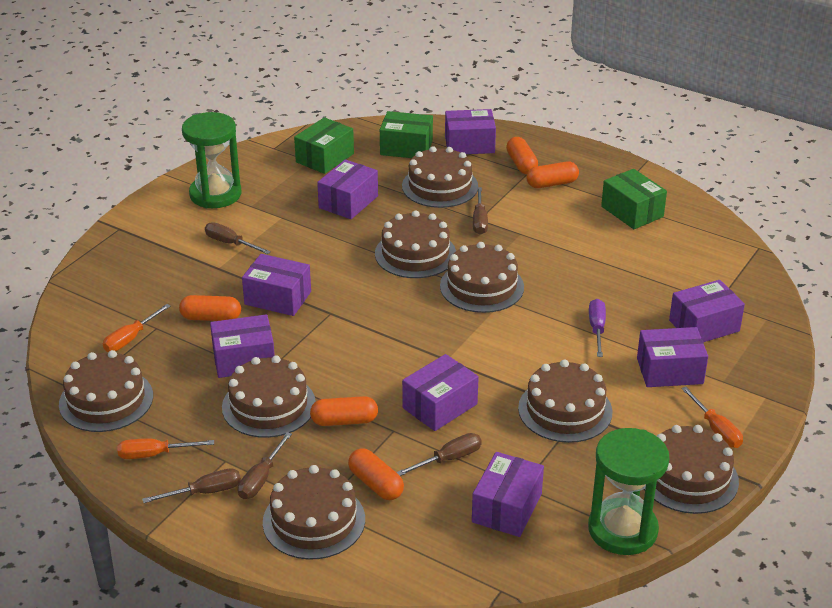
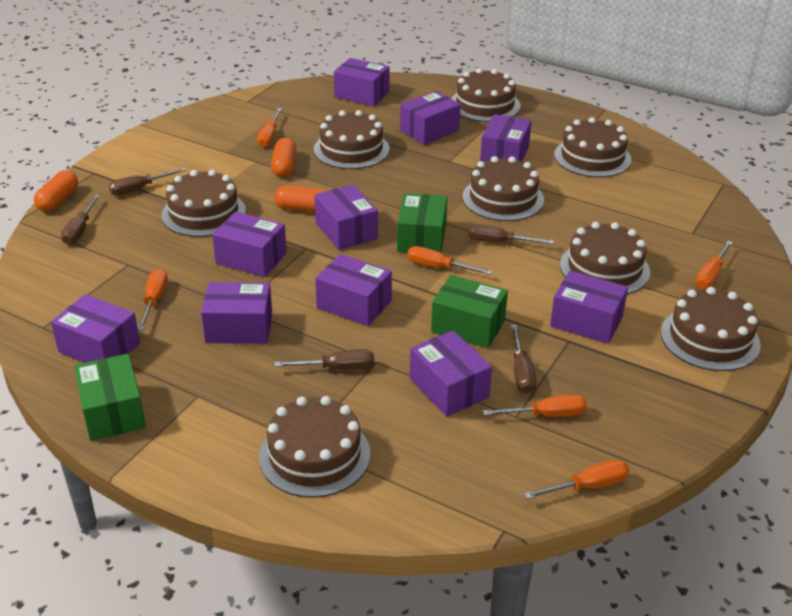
green hourglass: [182,112,241,208] [588,428,669,555] = 2 -> none = 0
orange capsule: [179,295,241,321] [310,396,378,426] [348,448,404,500] [506,137,538,174] [527,162,579,188] = 5 -> [34,170,78,212] [271,138,297,177] [274,186,327,212] = 3
orange screwdriver: [103,304,170,352] [117,439,214,459] [681,387,743,448] = 3 -> [138,269,168,331] [257,108,282,148] [407,246,492,275] [483,394,587,417] [524,460,629,499] [696,241,733,289] = 6
purple box: [210,314,275,378] [242,254,311,316] [317,160,378,219] [402,354,479,431] [445,109,496,154] [472,452,544,537] [637,327,708,387] [669,280,745,342] = 8 -> [51,294,140,363] [201,282,272,344] [212,212,287,277] [314,184,378,250] [315,254,392,326] [334,58,389,106] [400,91,461,145] [410,331,492,417] [480,114,532,162] [550,271,628,344] = 10
purple screwdriver: [589,299,606,357] = 1 -> none = 0

